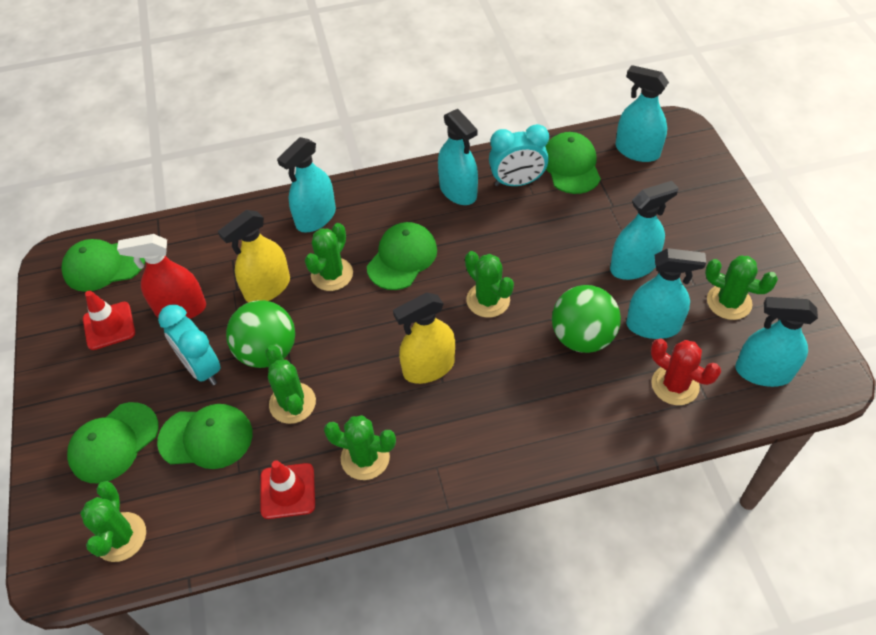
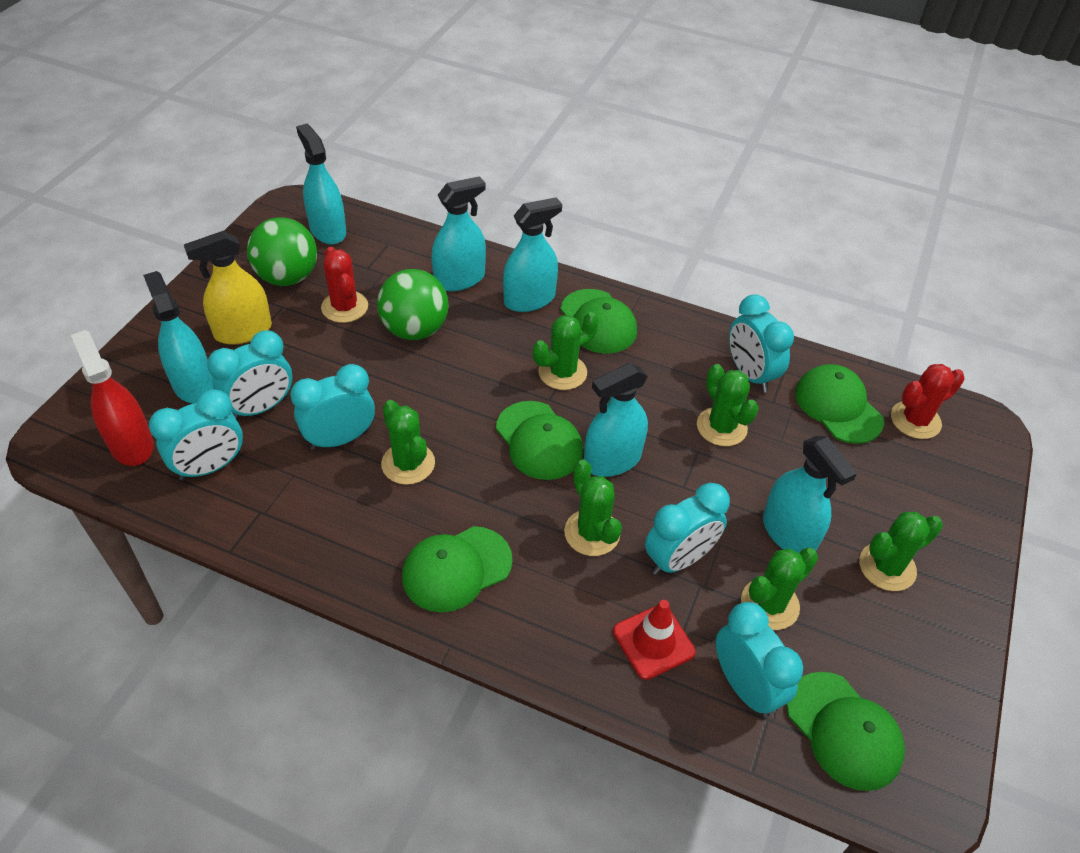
red cactus: [651,338,721,405] = 1 -> [321,247,368,323] [891,364,965,439] = 2
red traffic cone: [83,291,135,350] [260,460,315,519] = 2 -> [613,600,695,680] = 1
turquoise clock: [158,305,221,385] [489,124,549,186] = 2 -> [149,389,243,480] [207,330,292,420] [290,364,375,450] [645,483,730,575] [716,602,803,717] [729,294,794,393] = 6
yellow spray bottle: [218,210,290,303] [393,293,455,384] = 2 -> [184,231,272,345] = 1

